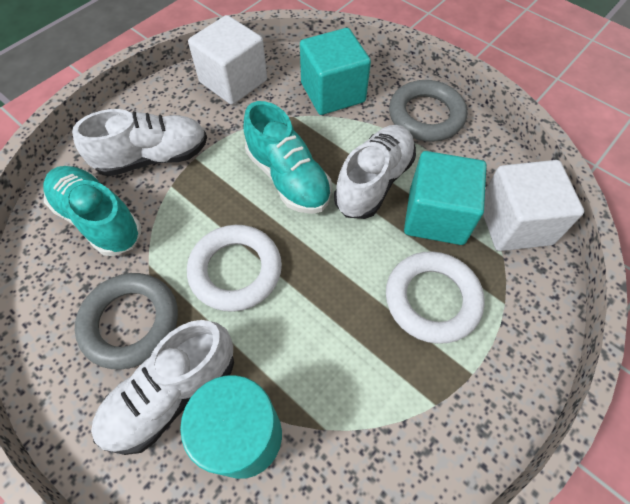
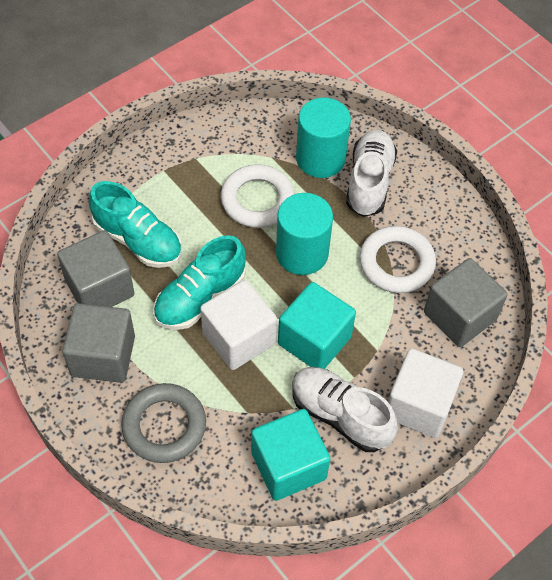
grey cube: none = 0 -> [57,230,135,307] [62,303,135,383] [424,258,508,347] = 3
grey ring: [74,273,178,369] [389,80,467,142] = 2 -> [121,383,206,463] = 1
turquoise cylinder: [180,375,282,479] = 1 -> [276,193,333,275] [296,98,351,178] = 2
white shoe: [72,109,207,176] [91,320,234,455] [334,125,416,219] = 3 -> [292,367,398,452] [346,130,397,217] = 2

